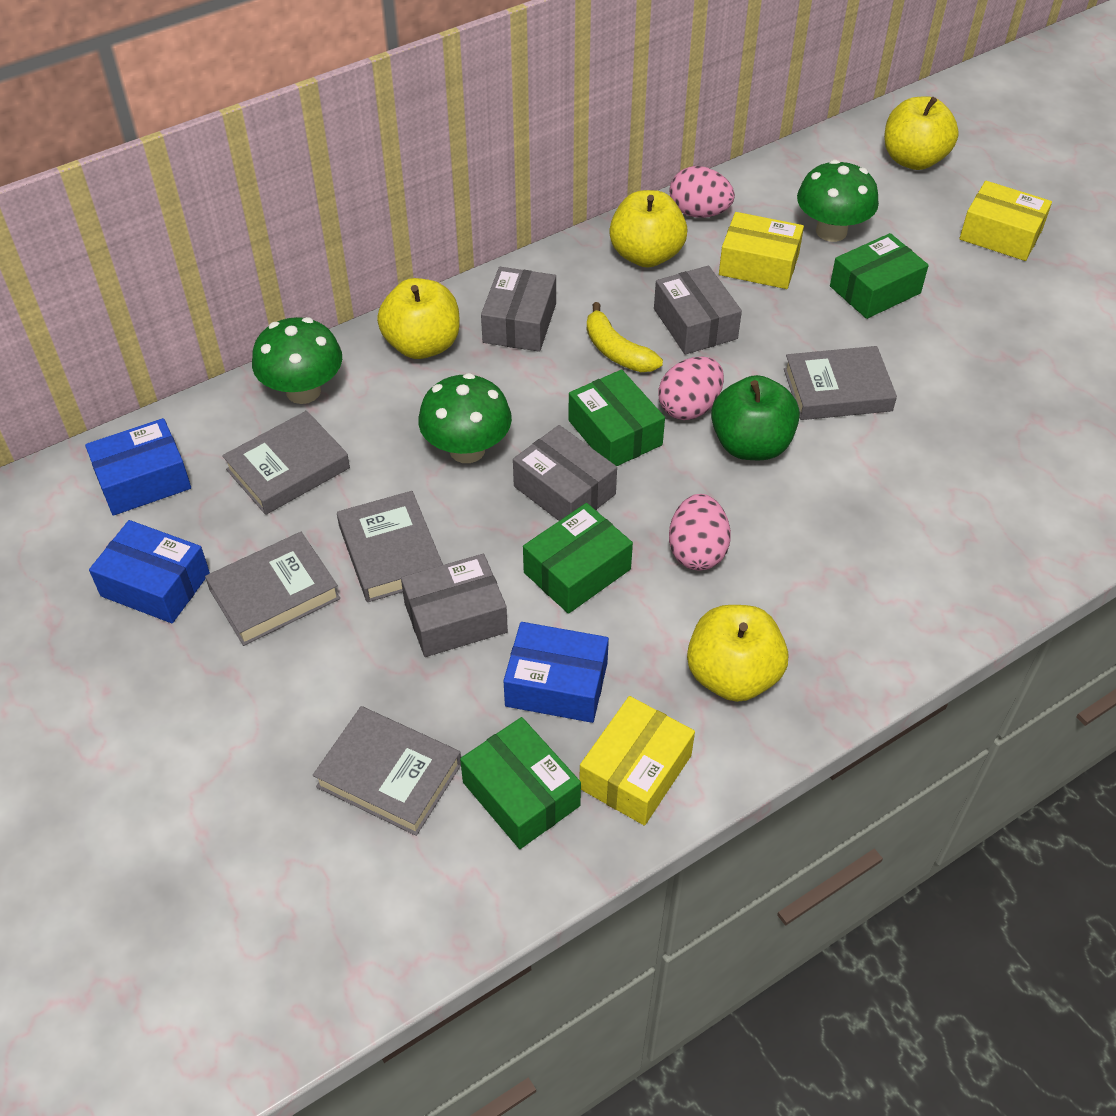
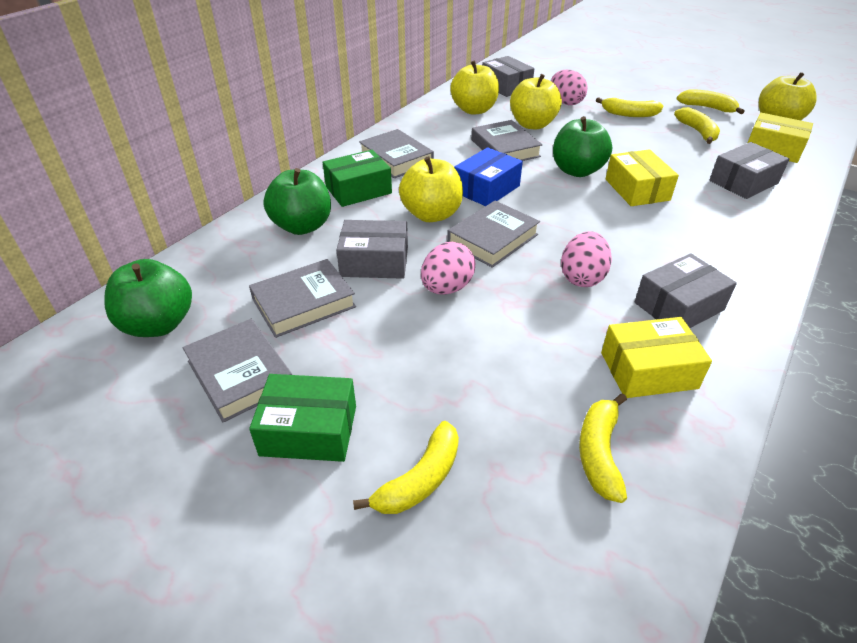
blue box: [85,418,191,516] [89,520,210,623] [504,622,609,723] = 3 -> [454,147,523,206] = 1
green apple: [711,375,800,460] = 1 -> [104,259,192,337] [263,168,331,235] [553,116,612,177] = 3
green box: [460,717,581,849] [523,503,633,614] [568,370,665,466] [830,233,929,319] = 4 -> [249,374,356,462] [323,150,392,207] = 2
green mushroom: [252,317,342,404] [418,373,512,463] [797,160,879,242] = 3 -> none = 0
yellow banana: [587,302,663,372] = 1 -> [353,421,459,514] [579,393,627,503] [596,97,663,117] [674,107,720,144] [677,89,745,114] = 5

